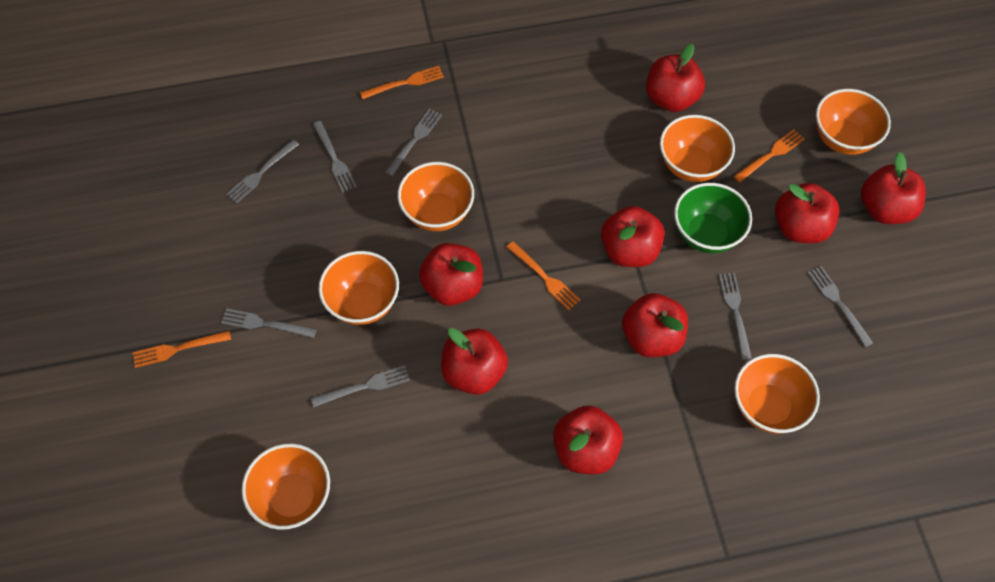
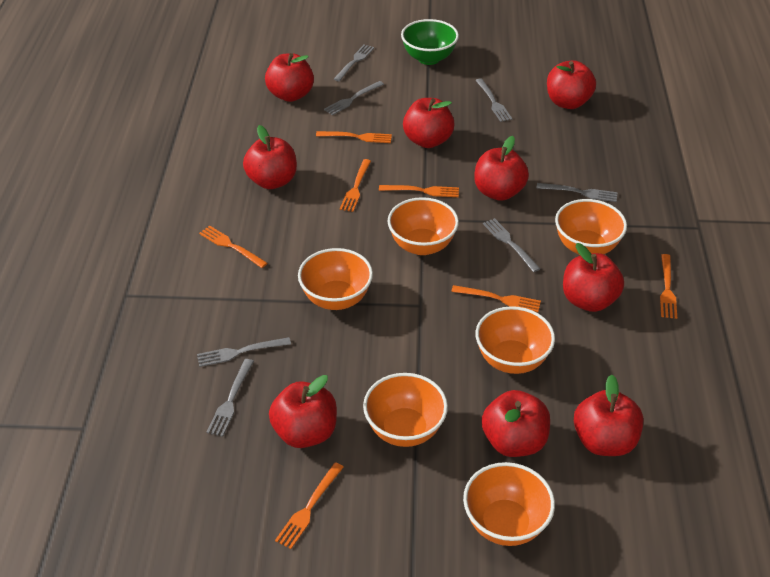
orange fork: [133,331,231,368] [360,66,444,99] [507,241,581,310] [733,129,805,183] = 4 -> [199,226,267,268] [275,462,344,549] [316,131,392,143] [340,159,371,212] [379,185,459,197] [451,285,541,312] [660,254,677,319] = 7
red apple: [419,243,483,306] [441,328,508,395] [553,406,623,474] [601,206,665,267] [622,293,688,357] [646,44,705,112] [775,183,840,244] [861,152,926,224] = 8 -> [243,125,297,189] [265,53,314,102] [269,375,337,448] [403,98,455,148] [474,136,529,201] [482,390,550,457] [547,60,596,109] [563,243,624,312] [574,375,644,456] = 9

